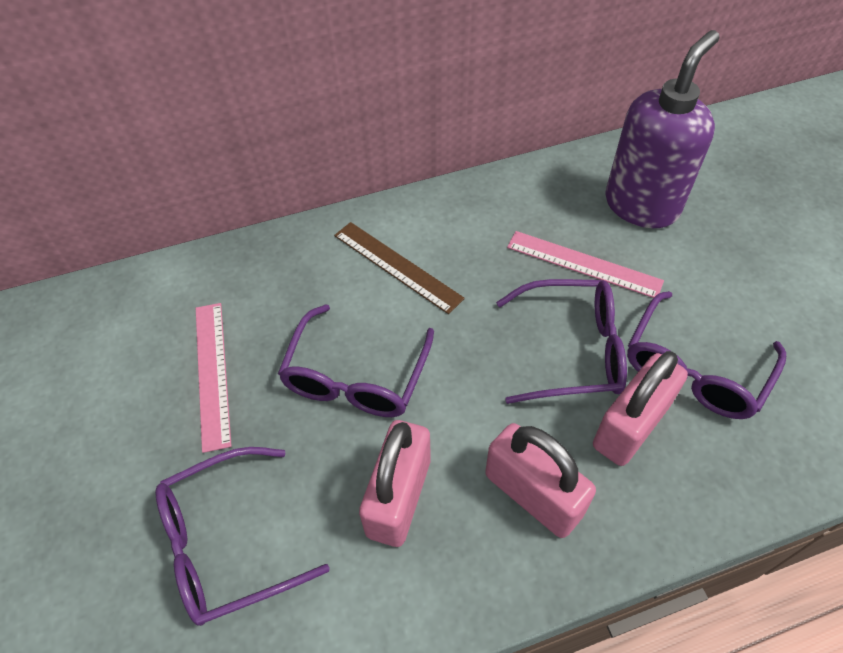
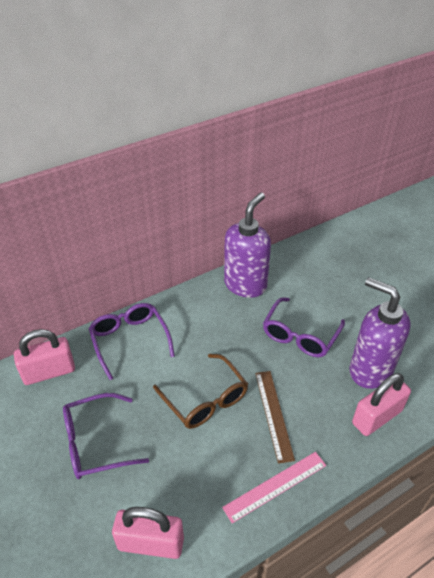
brown glasses: none = 0 -> [153,354,248,429] = 1
pink ruler: [196,303,231,453] [507,231,664,298] = 2 -> [222,452,326,523] = 1
purple glasses: [155,447,330,626] [278,304,434,417] [496,279,627,404] [627,291,786,419] = 4 -> [63,393,149,479] [89,303,175,380] [263,297,345,357] = 3
purple soap dispenser: [605,30,720,228] = 1 -> [224,193,271,298] [349,277,410,389] = 2

